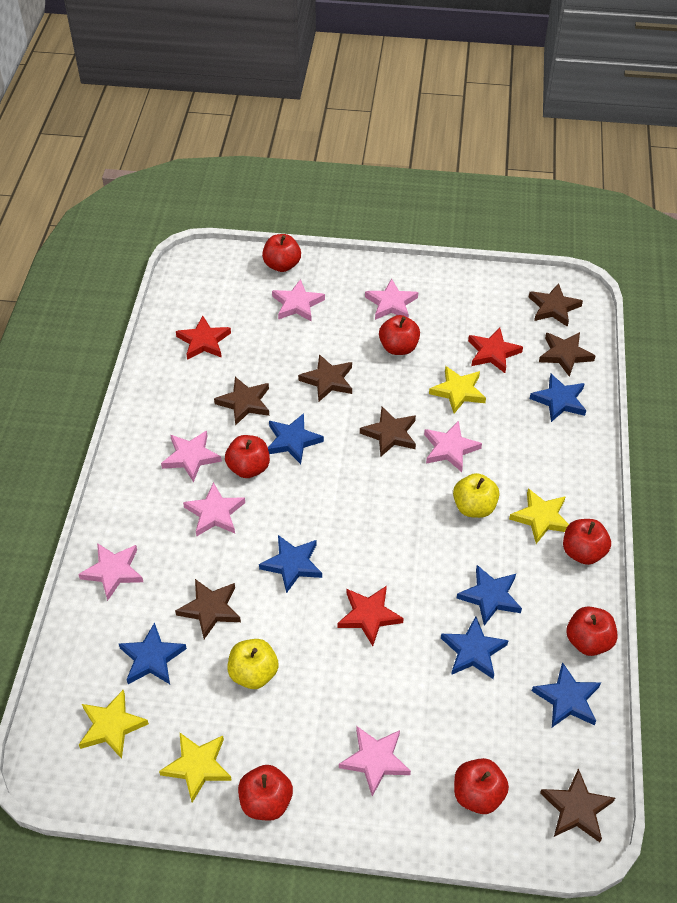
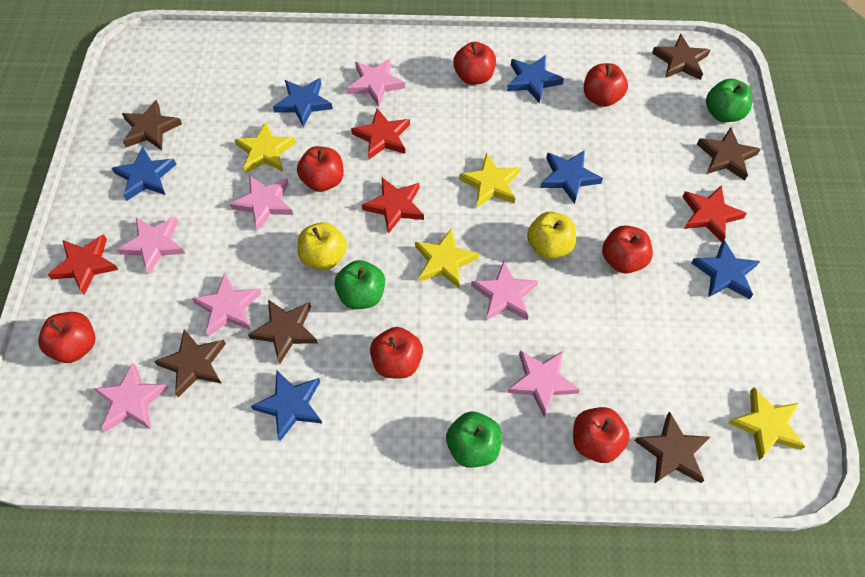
blue star: [119,622,187,684] [259,535,322,593] [268,413,324,464] [441,616,509,679] [456,565,522,626] [530,374,586,422] [532,662,601,727] = 7 -> [112,146,177,201] [251,371,322,441] [273,78,333,127] [507,55,564,103] [540,150,603,204] [691,240,760,299] = 6
brown star: [175,579,241,639] [214,377,269,426] [298,354,352,401] [360,407,416,457] [528,283,583,327] [539,332,595,377] [540,768,615,842] = 7 -> [122,100,182,150] [154,329,226,398] [248,299,318,364] [634,412,710,484] [652,34,710,80] [697,127,761,181] = 6
green apple: none = 0 -> [335,260,385,309] [446,411,502,468] [706,79,752,122] = 3
red star: [176,315,231,360] [337,586,404,646] [468,328,523,373] = 3 -> [47,234,119,295] [351,108,410,159] [362,177,424,234] [682,185,747,242] = 4

